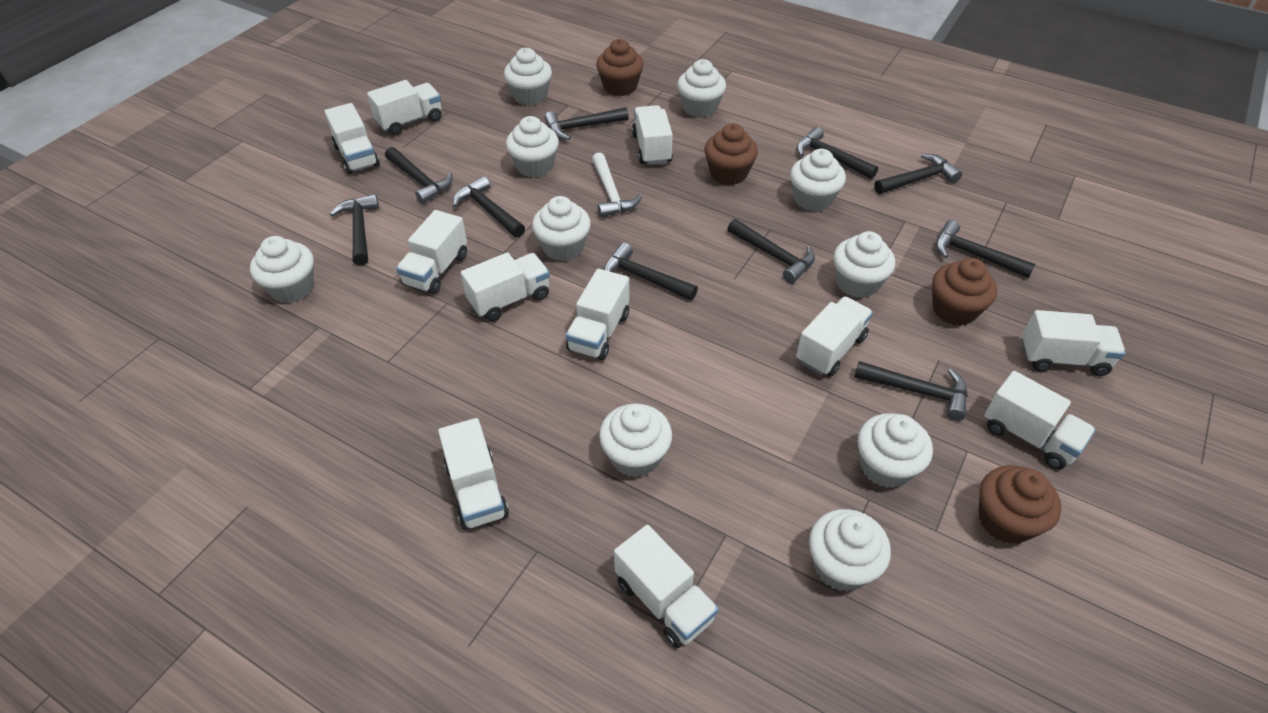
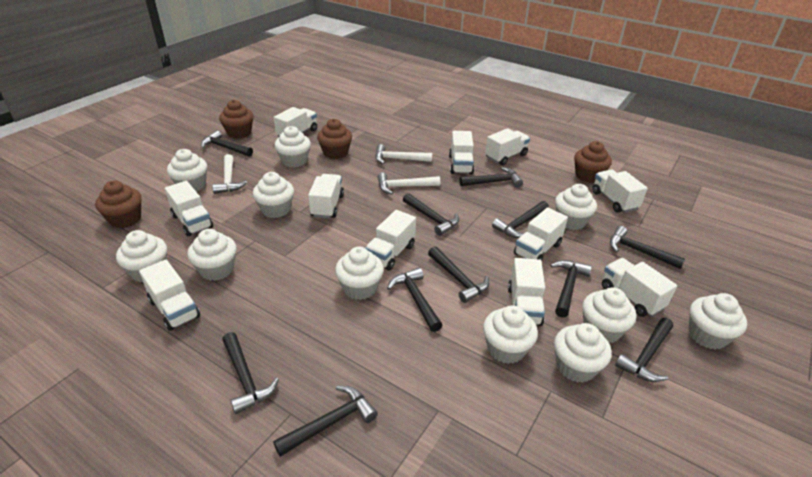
black hammer: [330,194,379,265] [385,147,453,204] [453,176,525,237] [544,107,629,140] [604,242,698,301] [727,219,815,283] [797,127,878,179] [854,361,968,421] [874,154,962,194] [936,220,1036,278] = 10 -> [201,130,253,157] [222,332,279,414] [273,386,378,457] [387,268,442,332] [403,193,459,236] [428,246,489,303] [460,167,523,188] [492,201,549,238] [550,260,592,318] [610,226,685,269] [615,318,673,382] = 11
white cupcake: [250,236,314,303] [504,48,552,105] [506,116,559,178] [532,196,591,261] [599,404,672,478] [677,59,726,118] [790,149,846,212] [809,509,891,591] [833,231,895,298] [858,413,933,488] = 10 -> [116,230,167,282] [167,149,207,191] [187,229,236,281] [253,172,294,218] [275,126,311,167] [335,247,384,300] [483,306,538,364] [554,323,612,383] [555,184,597,230] [582,287,636,343] [689,293,747,350] = 11
white hammer: [592,152,642,218] = 1 -> [212,154,247,194] [375,144,432,164] [378,173,440,195] = 3

